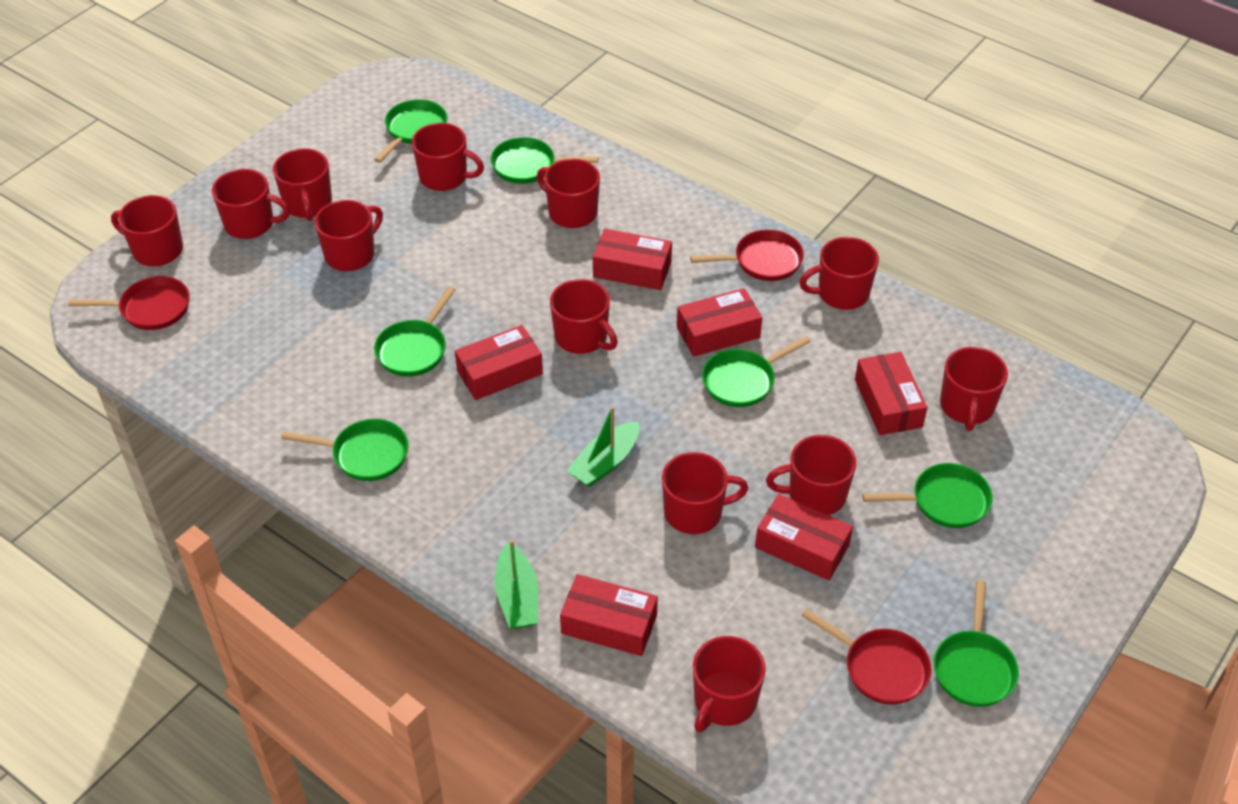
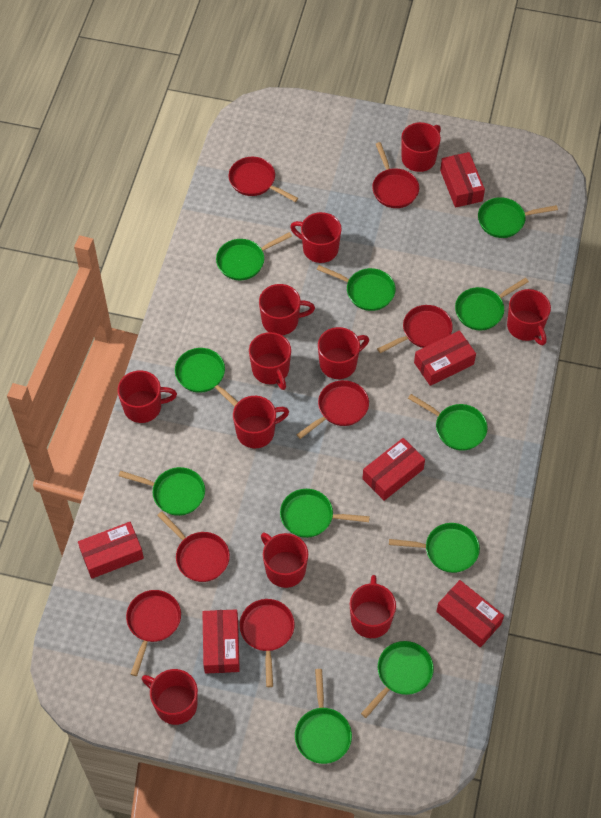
green boat: [494,540,538,629] [567,407,639,487] = 2 -> none = 0
green pan: [281,419,409,481] [374,99,447,163] [374,286,456,377] [491,137,598,184] [702,336,811,407] [862,463,993,528] [934,580,1019,707] = 7 -> [119,467,205,516] [175,348,238,407] [216,232,292,281] [280,489,370,538] [295,669,352,764] [317,265,396,311] [361,641,434,718] [389,523,480,573] [408,394,488,451] [455,278,529,330] [478,197,558,238] = 11
red mug: [111,195,183,266] [212,169,290,239] [273,148,332,221] [314,200,383,271] [412,123,484,191] [537,159,600,228] [550,279,618,354] [662,452,748,534] [693,636,766,733] [766,435,856,515] [799,237,879,310] [940,347,1008,431] = 12 -> [117,370,177,423] [142,669,198,725] [233,396,289,448] [249,332,291,390] [259,284,315,335] [261,533,308,588] [290,212,342,263] [318,327,369,379] [350,575,396,638] [401,122,441,172] [507,289,551,345] = 11
red pan: [68,276,190,330] [690,229,804,281] [801,609,932,705] = 3 -> [126,590,181,676] [157,511,230,582] [229,157,298,202] [239,599,295,687] [296,380,369,439] [372,142,419,208] [377,305,453,353] = 7

